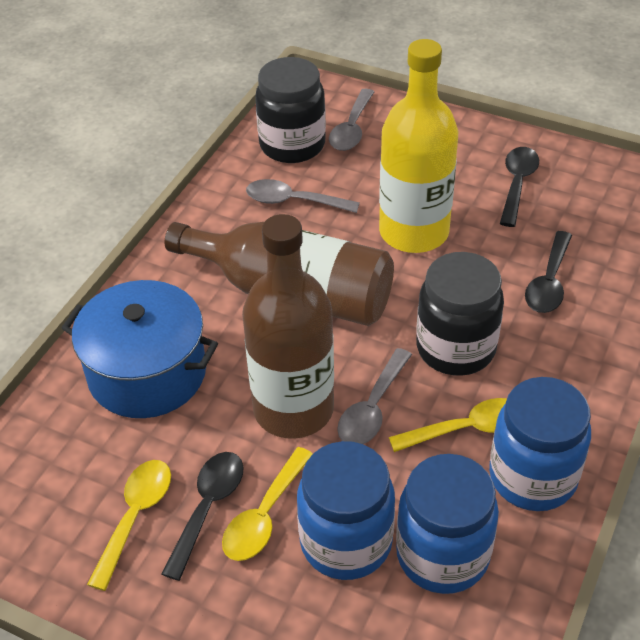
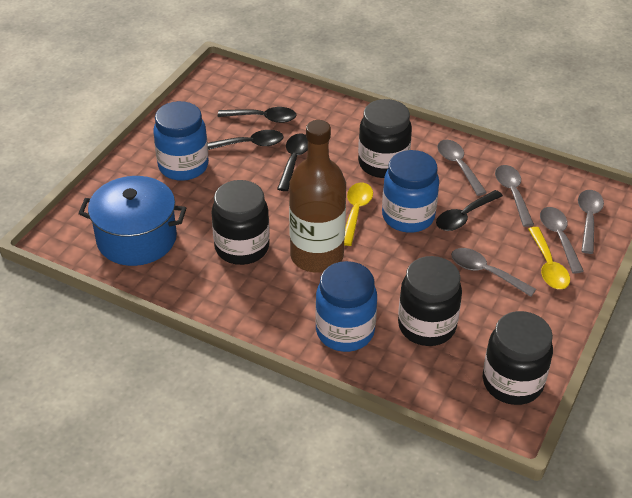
black jar: [255,57,326,163] [416,252,504,376] = 2 -> [211,180,270,265] [358,99,412,178] [398,256,462,346] [483,311,553,405] = 4
black spoon: [162,452,244,581] [500,147,539,227] [525,231,572,313] = 3 -> [208,130,284,150] [218,107,297,123] [277,134,308,191] [436,190,503,231] = 4
brown bottle: [164,222,394,326] [242,214,334,439] = 2 -> [289,120,346,273] = 1
grey spoon: [246,179,360,213] [329,89,374,151] [337,348,412,444] = 3 -> [437,140,487,196] [451,248,536,297] [495,165,534,227] [540,207,584,274] [578,190,604,254] = 5
yellow bottle: [379,39,458,253] = 1 -> none = 0
yellow spoon: [87,460,171,591] [222,447,313,561] [389,398,507,452] = 3 -> [344,183,373,246] [528,227,570,289] = 2

